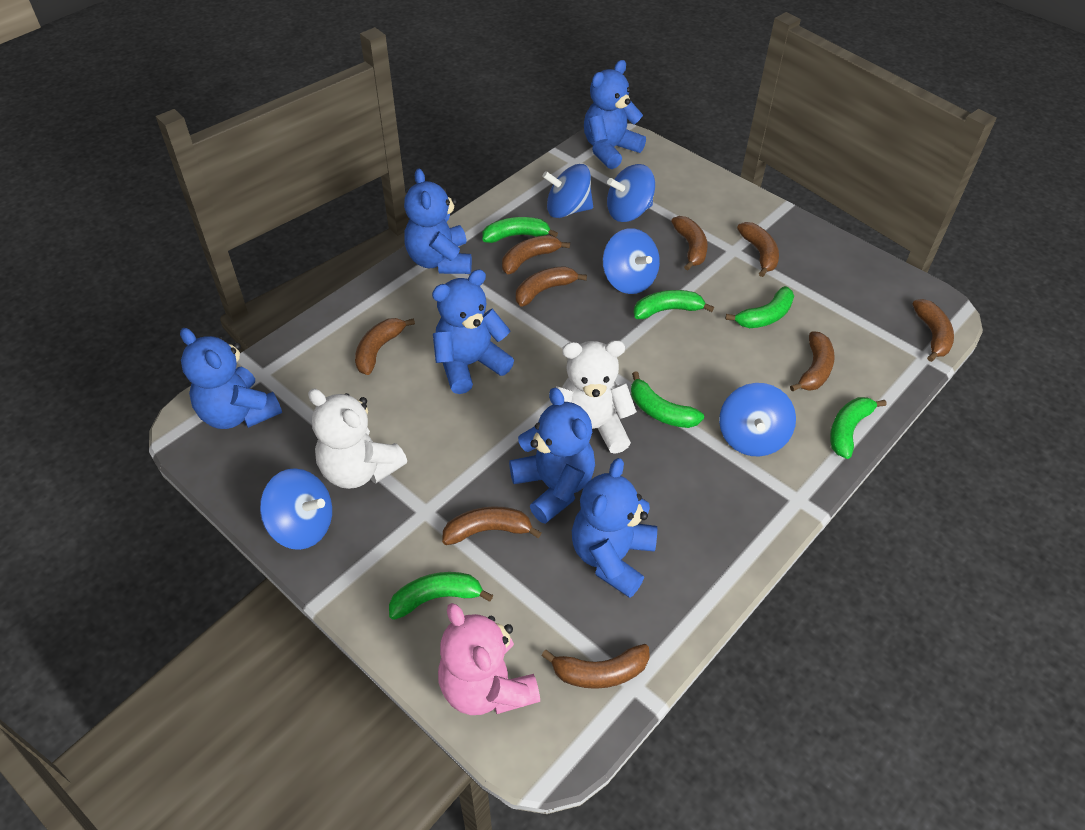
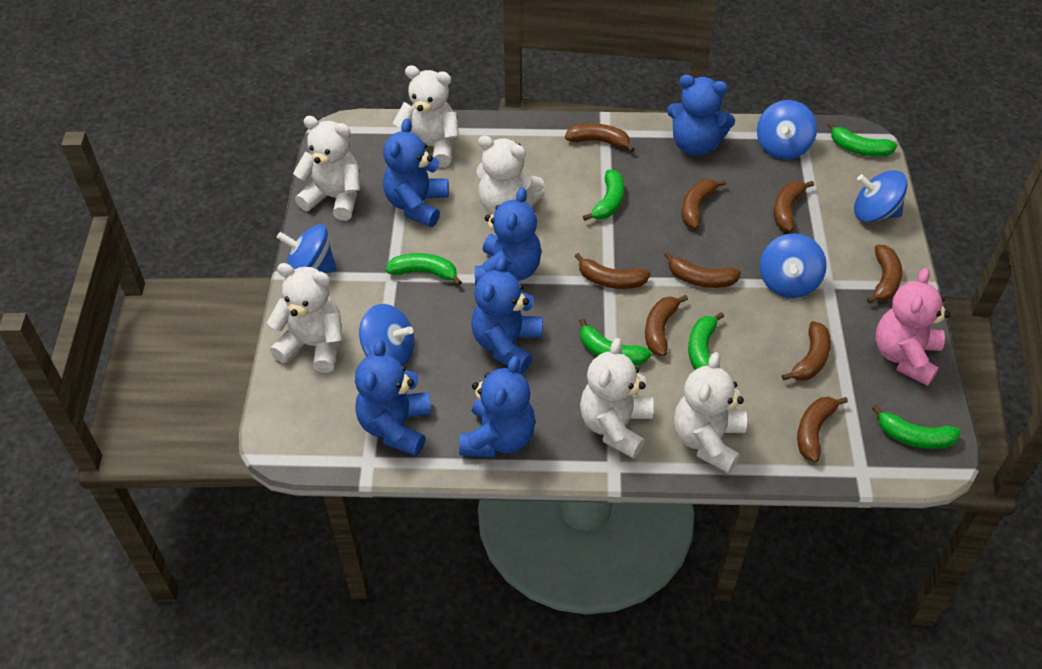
white teddy bear: [308,389,407,489] [551,340,637,454] = 2 -> [267,263,343,373] [293,116,360,221] [393,65,459,167] [476,135,545,215] [580,338,654,459] [674,352,747,474] = 6

